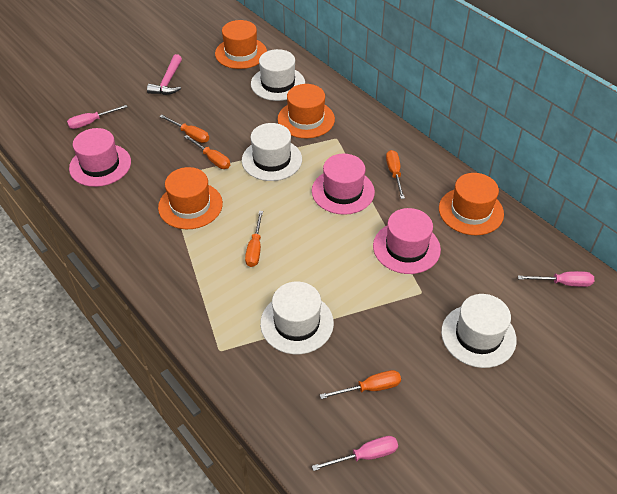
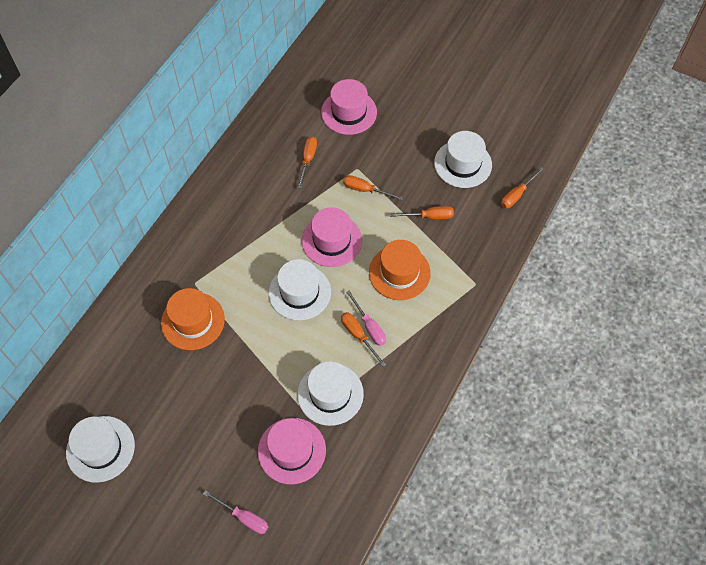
orange hat: [158,167,223,229] [215,20,267,69] [277,84,335,138] [439,173,504,235] = 4 -> [161,288,225,350] [369,240,431,300] = 2
pink hammer: [147,54,182,95] = 1 -> none = 0
pink screwdriver: [67,105,128,129] [312,436,398,471] [518,271,594,287] = 3 -> [203,490,268,534] [346,290,386,346] = 2

